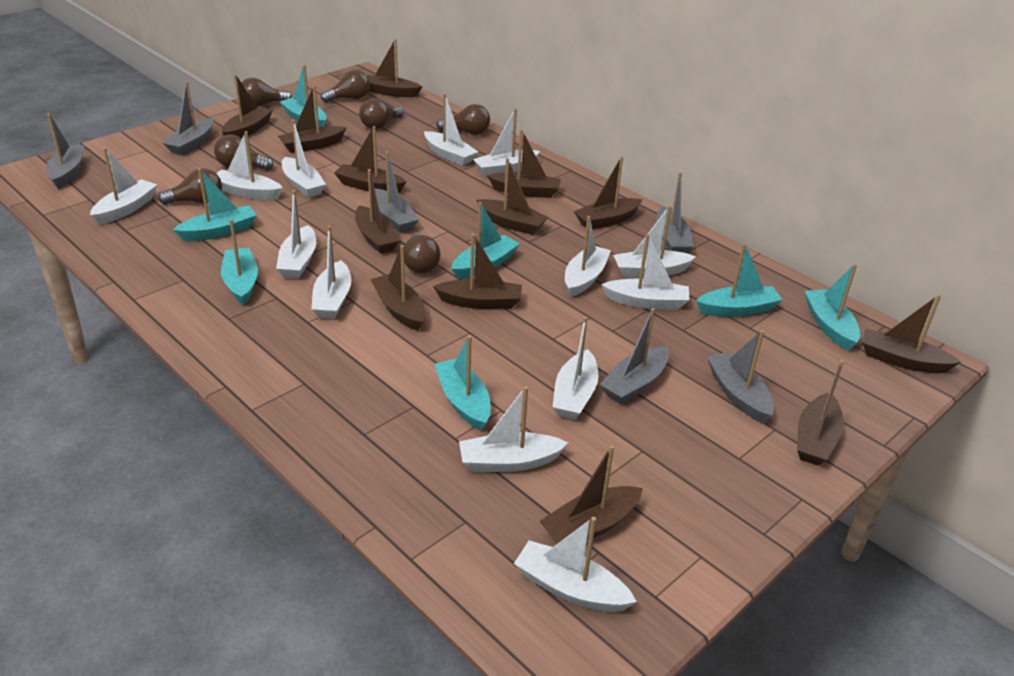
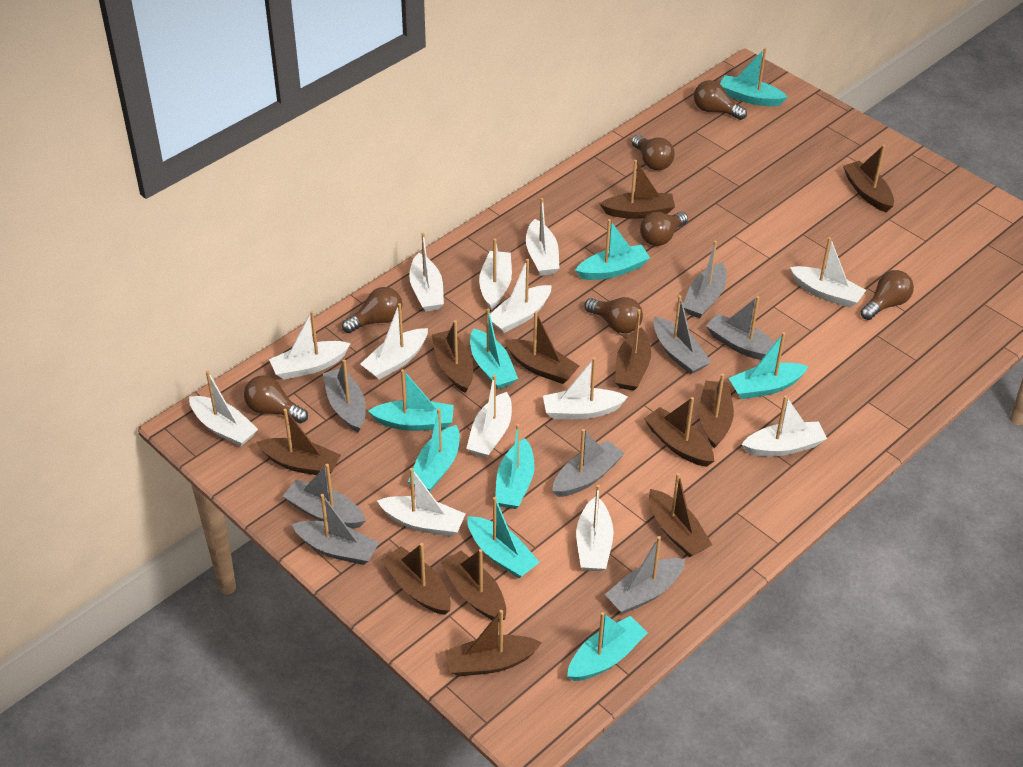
brown boat: [222,74,273,138] [278,85,347,153] [334,126,406,193] [355,169,400,254] [367,39,422,97] [370,245,425,331] [433,233,522,309] [476,158,549,235] [487,130,561,198] [539,445,643,544] [574,156,643,229] [797,360,844,465] [862,294,961,373] = 13 -> [256,409,341,475] [381,543,450,615] [432,320,473,393] [440,549,506,622] [445,610,542,676] [505,311,579,384] [600,160,675,219] [615,309,651,391] [644,397,714,467] [649,473,712,557] [699,374,734,448] [843,145,894,212] = 12
grey boat: [46,114,84,189] [163,81,213,155] [374,151,419,233] [599,308,669,404] [656,172,694,253] [707,330,774,423] = 6 -> [283,464,366,528] [292,494,379,565] [322,359,366,433] [552,429,625,497] [605,536,685,614] [653,295,711,374] [683,241,727,318] [706,296,782,360] = 8
turquoise boat: [173,168,257,241] [221,219,258,305] [280,65,327,127] [434,335,491,431] [451,202,520,279] [696,243,783,317] [805,264,860,351] = 7 -> [368,369,454,431] [408,408,460,492] [467,497,540,578] [470,309,518,389] [495,424,535,509] [567,612,648,681] [575,219,650,280] [720,48,788,106] [729,332,809,399] = 9

